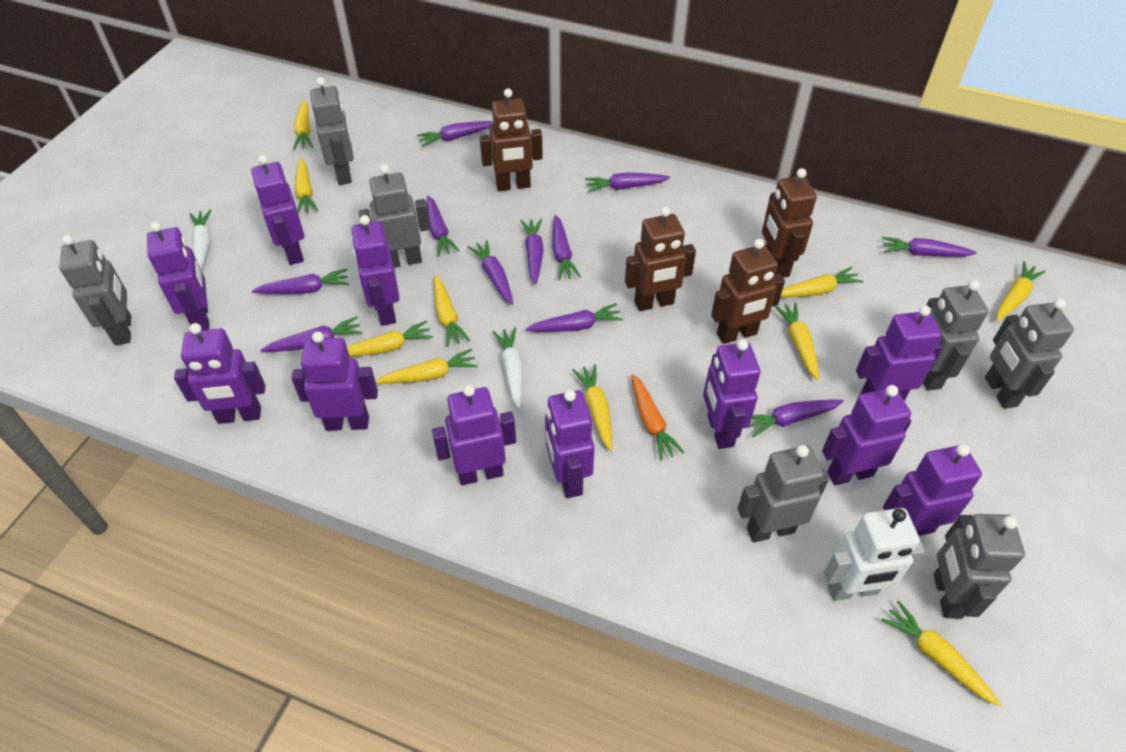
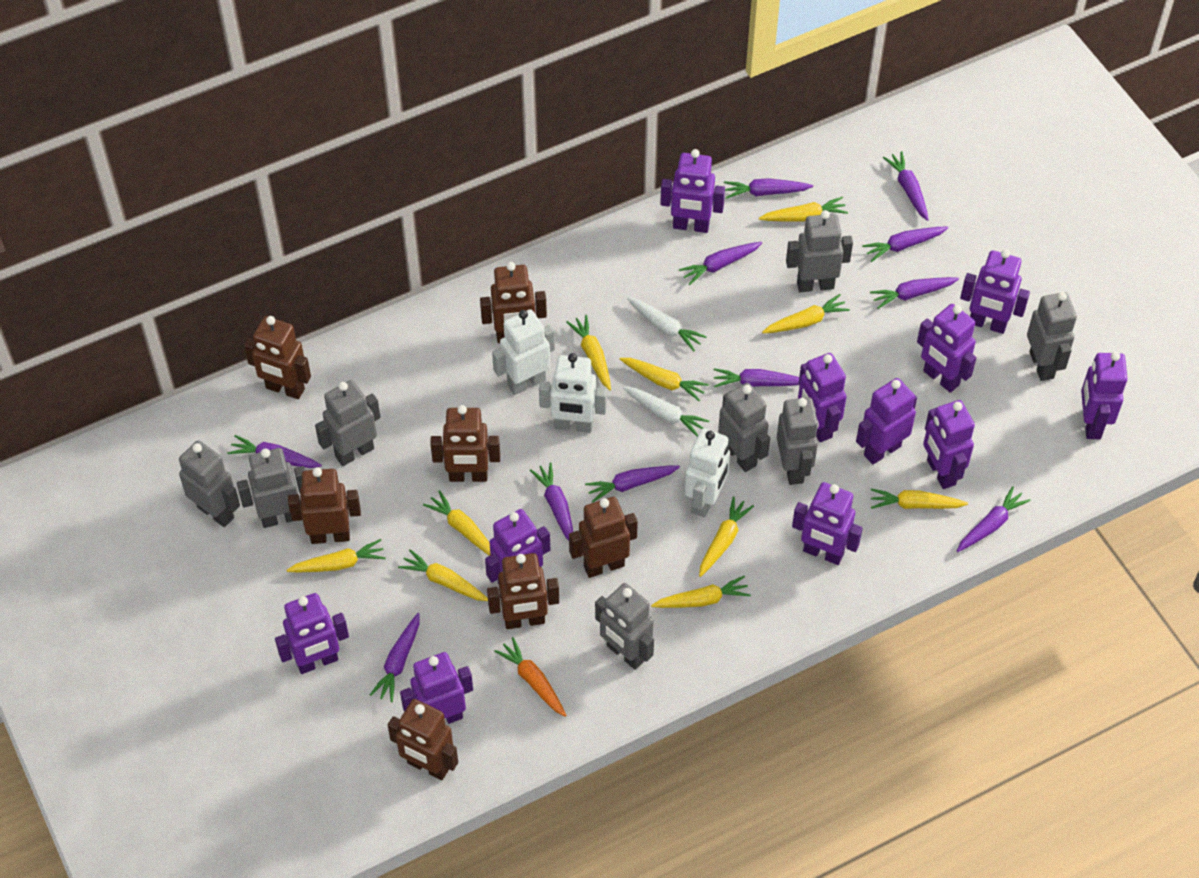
brown robot: [480,88,543,191] [625,207,696,311] [711,239,785,344] [762,168,817,277] = 4 -> [244,316,311,399] [288,468,361,544] [388,699,458,780] [430,405,500,482] [480,262,547,343] [487,553,559,629] [569,497,638,578] = 7
grey robot: [60,235,131,346] [310,77,354,185] [359,164,430,268] [737,445,829,543] [923,280,988,391] [934,514,1025,619] [985,298,1074,409] = 7 -> [179,440,240,527] [237,448,306,528] [315,380,381,466] [595,583,654,670] [718,383,770,472] [777,397,819,485] [786,210,853,292] [1027,292,1077,381] = 8
white robot: [824,508,925,601] = 1 -> [492,309,555,395] [539,353,607,433] [685,428,730,517] = 3

